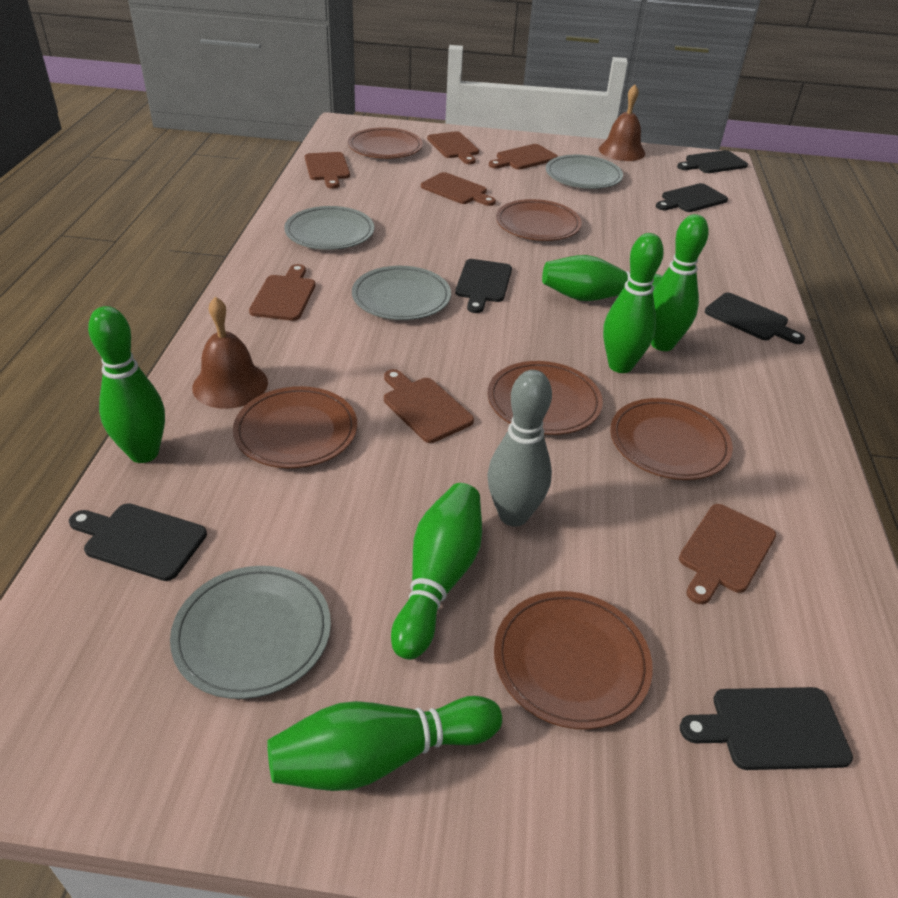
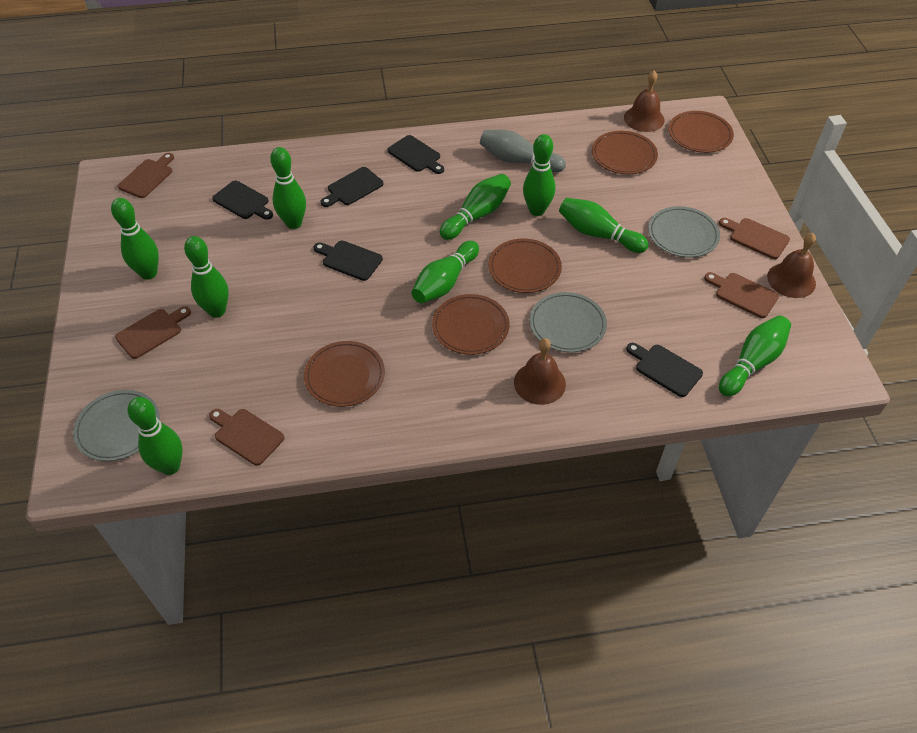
black cutting board: [69,503,207,581] [455,259,512,313] [656,183,728,212] [677,150,748,173] [680,687,853,770] [705,293,805,344] = 6 -> [212,181,273,220] [314,241,383,281] [321,167,384,207] [388,135,444,174] [626,343,703,397] = 5
brown bell: [192,297,268,409] [599,85,645,161] = 2 -> [514,338,566,405] [624,70,665,132] [767,233,816,298] = 3
brown cutting board: [249,264,316,321] [305,152,350,189] [384,369,474,443] [421,172,496,206] [427,131,479,164] [489,144,558,170] [679,504,776,604] = 7 -> [115,306,191,359] [118,153,174,198] [209,409,285,466] [704,272,779,318] [719,218,790,259] = 5
brown plate: [233,386,357,468] [348,127,423,159] [487,361,603,435] [494,591,653,729] [496,199,582,241] [610,398,733,480] = 6 -> [304,341,385,407] [432,294,509,355] [488,238,562,293] [592,131,658,174] [668,111,734,153] = 5
green bowling pin: [88,306,165,463] [267,696,502,791] [391,483,482,660] [542,255,662,301] [603,233,664,373] [651,214,709,351] = 6 -> [111,198,159,280] [128,397,183,475] [184,236,229,318] [270,147,306,229] [411,241,479,303] [440,174,511,240] [523,134,555,216] [559,198,649,253] [719,315,791,397] = 9
grey plate: [170,566,331,699] [284,206,374,250] [352,266,451,320] [546,155,623,189] = 4 -> [73,390,160,461] [530,292,607,352] [648,206,720,258] = 3

